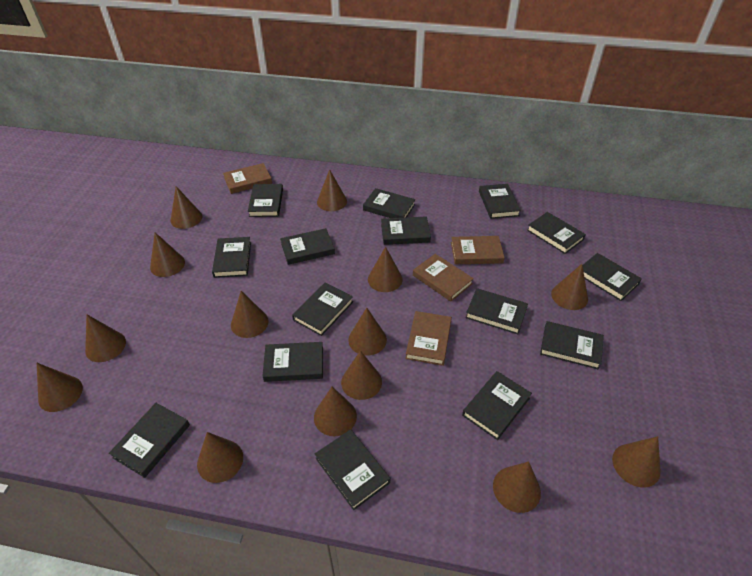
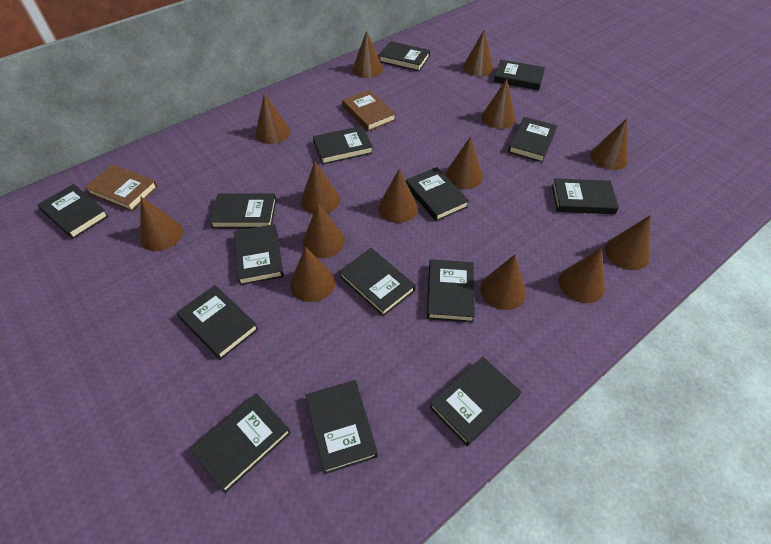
brown book: [223,163,272,194] [405,311,452,366] [413,254,474,302] [451,236,505,264] = 4 -> [84,165,158,211] [342,90,396,131] = 2

